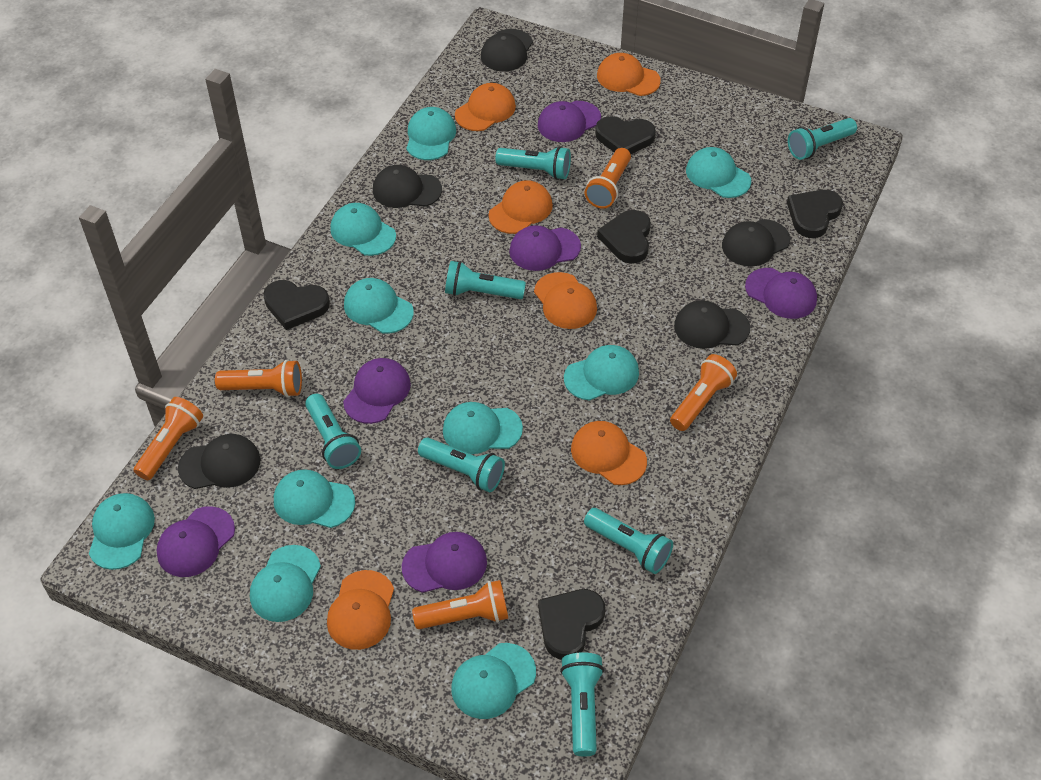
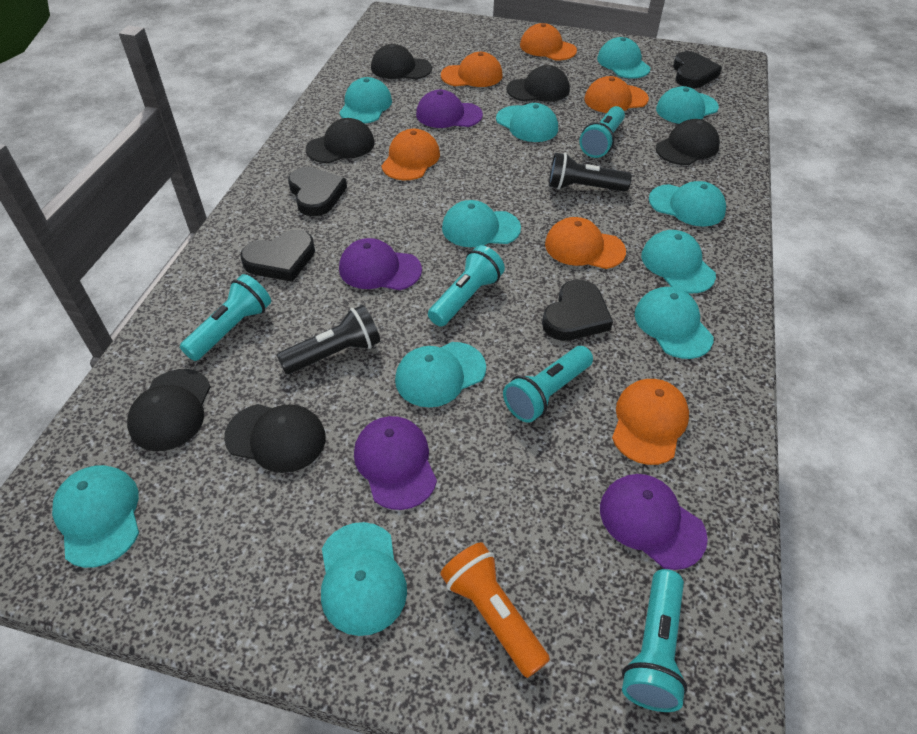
black cap: [178,434,260,489] [373,165,442,208] [481,29,533,71] [674,300,750,349] [722,219,790,267] = 5 -> [127,369,211,451] [224,404,326,473] [306,118,375,163] [371,44,432,79] [506,65,570,102] [656,119,720,165] = 6
black flashlight: none = 0 -> [277,305,380,374] [549,153,632,192] = 2
black heart: [263,280,330,330] [538,589,605,660] [595,116,656,154] [597,210,651,264] [787,190,843,238] = 5 -> [240,230,315,282] [288,167,347,216] [542,279,613,341] [673,51,722,88] = 4
orange flashlight: [134,397,203,480] [215,360,302,397] [412,580,508,629] [584,148,631,209] [670,354,737,431] = 5 -> [440,542,550,678] = 1
purple cap: [157,506,235,577] [343,358,411,424] [402,532,487,593] [509,225,581,271] [538,101,601,142] [745,268,817,319] = 6 -> [339,238,422,290] [354,416,437,510] [416,90,483,128] [600,474,708,570] = 4
turquoise cap: [89,493,155,570] [250,545,321,622] [274,469,355,528] [330,203,396,256] [344,278,414,334] [406,107,456,160] [443,402,523,454] [451,643,536,719] [564,345,639,401] [686,147,751,198] = 10 -> [52,465,139,568] [321,522,407,636] [339,77,392,124] [395,342,486,407] [442,200,521,247] [496,103,558,142] [597,37,650,78] [634,287,714,359] [641,230,716,293] [649,181,726,227] [656,86,719,124] = 11
turquoise flashlight: [305,394,361,469] [418,438,505,492] [445,261,526,299] [495,146,571,180] [560,652,604,757] [584,508,673,574] [788,118,857,160] = 7 -> [180,274,271,361] [428,245,505,327] [503,346,593,423] [579,106,625,158] [622,569,687,712] = 5

